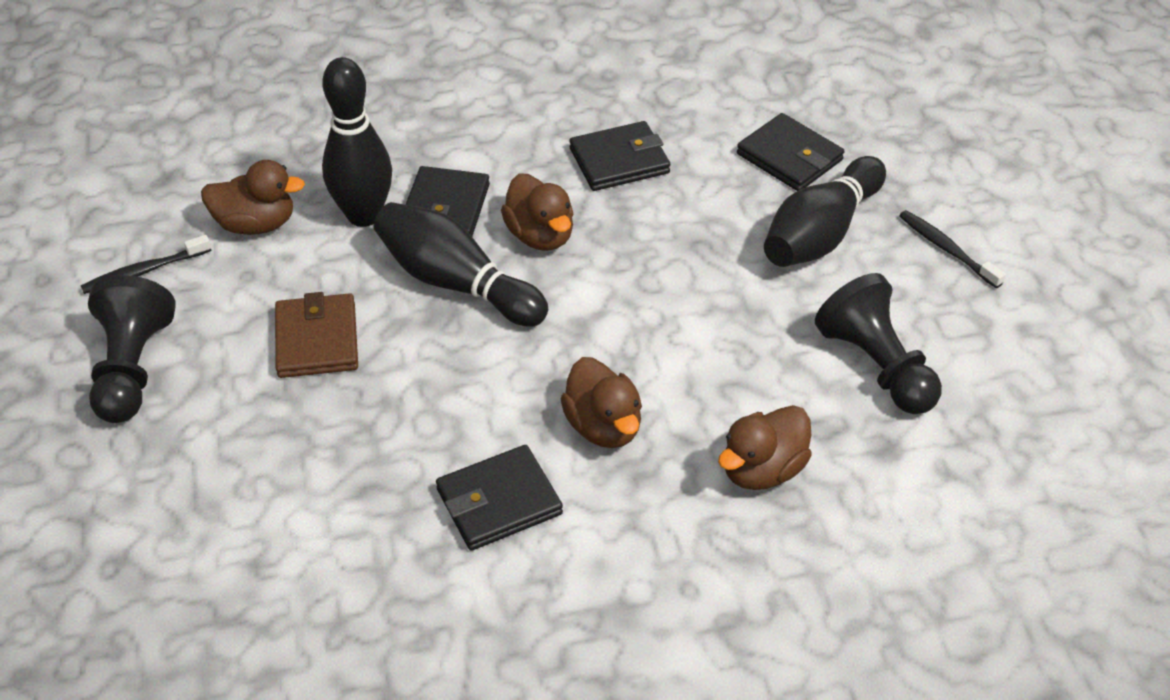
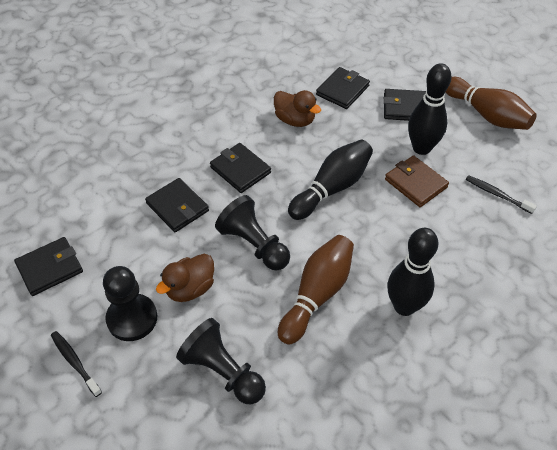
black pawn: [88,275,175,423] [815,273,942,414] = 2 -> [103,266,157,341] [176,318,266,404] [215,195,290,270] = 3
black wallet: [405,166,490,236] [436,445,563,551] [570,121,670,191] [737,113,844,191] = 4 -> [14,237,83,296] [145,178,209,232] [210,143,271,193] [316,67,370,109] [384,89,426,121] = 5
brown bowling pin: none = 0 -> [278,235,354,345] [446,77,537,130] = 2
brown duck: [201,160,305,235] [501,173,573,251] [560,357,642,448] [718,405,812,490] = 4 -> [156,254,214,302] [274,90,321,127] = 2

